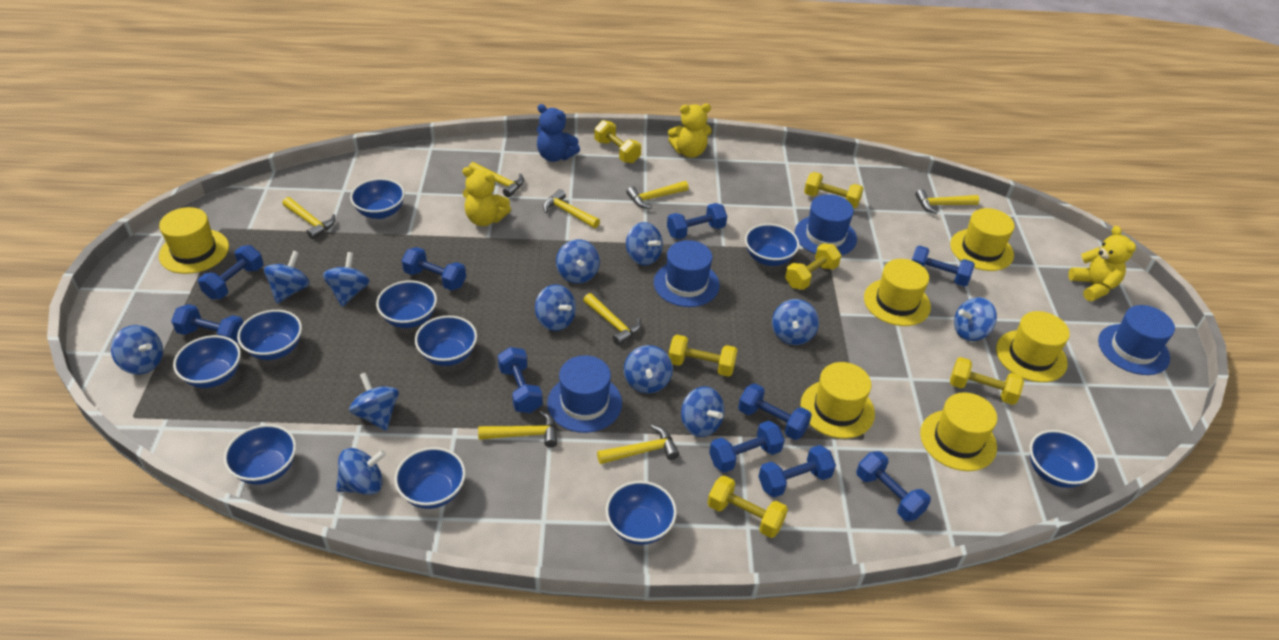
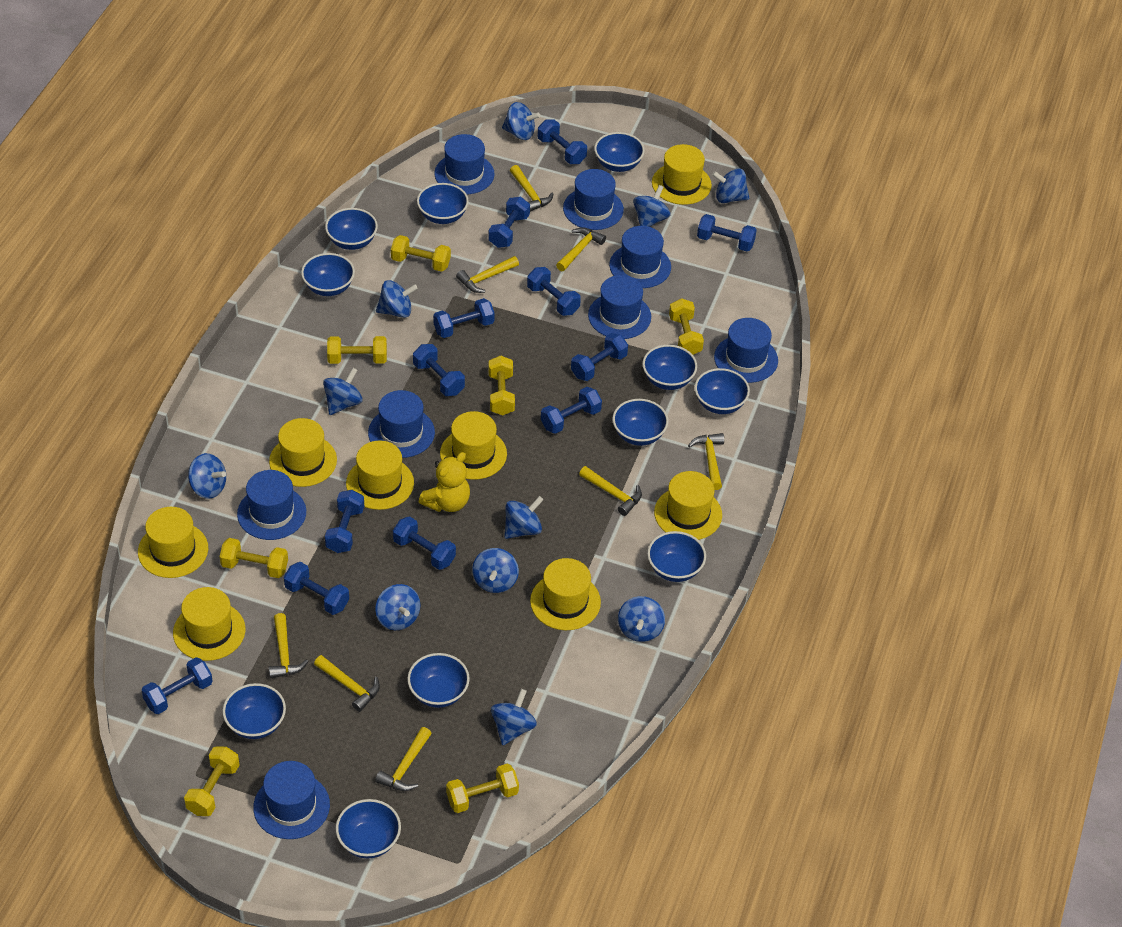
blue bowl: [173,335,241,388] [224,424,296,485] [237,310,302,360] [350,178,405,219] [376,280,437,328] [394,447,466,509] [415,316,477,366] [605,481,677,545] [745,224,799,266] [1030,430,1098,488] = 10 -> [223,683,286,739] [301,253,355,296] [325,208,378,250] [336,799,401,858] [407,653,470,708] [417,183,469,224] [594,132,645,172] [612,399,668,446] [643,345,697,390] [647,531,706,582] [695,368,750,414] = 11
blue dumbbell: [171,304,244,343] [198,245,264,299] [402,247,466,291] [498,347,543,413] [667,203,727,239] [709,421,785,473] [738,383,812,440] [758,445,836,498] [856,451,931,521] [912,246,975,287] = 10 -> [142,657,213,714] [284,562,349,615] [325,490,364,553] [393,516,456,570] [413,344,465,396] [433,298,495,338] [488,197,530,248] [527,267,581,316] [537,119,587,164] [541,387,602,434] [571,333,628,381] [697,214,757,251] = 12
blue hat: [547,355,622,433] [654,240,720,307] [795,194,857,255] [1098,305,1175,375] = 4 -> [237,470,306,540] [253,761,330,839] [368,390,435,458] [434,134,494,194] [563,169,624,230] [588,275,651,339] [609,226,671,288] [714,318,778,383] = 8
blue spinning top: [111,325,163,375] [264,251,310,303] [323,252,370,307] [336,448,386,495] [349,372,399,431] [535,284,576,331] [556,239,600,284] [624,345,673,394] [626,222,663,266] [681,386,725,437] [772,299,819,345] [954,297,997,341] = 12 -> [188,453,226,499] [323,368,363,415] [375,584,420,630] [376,280,418,318] [472,548,519,593] [491,689,537,745] [502,102,540,140] [504,496,544,539] [618,596,665,642] [633,185,671,227] [712,168,749,203] = 11
blue teddy bear: [537,104,580,162] = 1 -> none = 0
yellow dumbbell: [594,120,641,163] [669,335,737,377] [708,475,788,538] [785,243,841,290] [804,172,864,209] [950,357,1024,405] = 6 -> [184,747,239,816] [220,538,288,578] [327,336,387,364] [391,235,451,272] [446,764,519,813] [488,356,515,416] [669,298,704,355] = 7
yellow hat: [159,207,229,274] [800,362,875,439] [864,259,931,326] [920,392,997,471] [950,208,1015,271] [996,311,1070,382] = 6 -> [138,507,208,578] [173,587,245,661] [269,418,337,487] [346,441,414,510] [440,411,507,480] [530,558,601,630] [652,144,712,205] [654,471,722,540] = 8
yellow teddy bear: [462,167,511,226] [668,104,712,158] [1068,226,1136,301] = 3 -> [419,452,470,512] = 1

